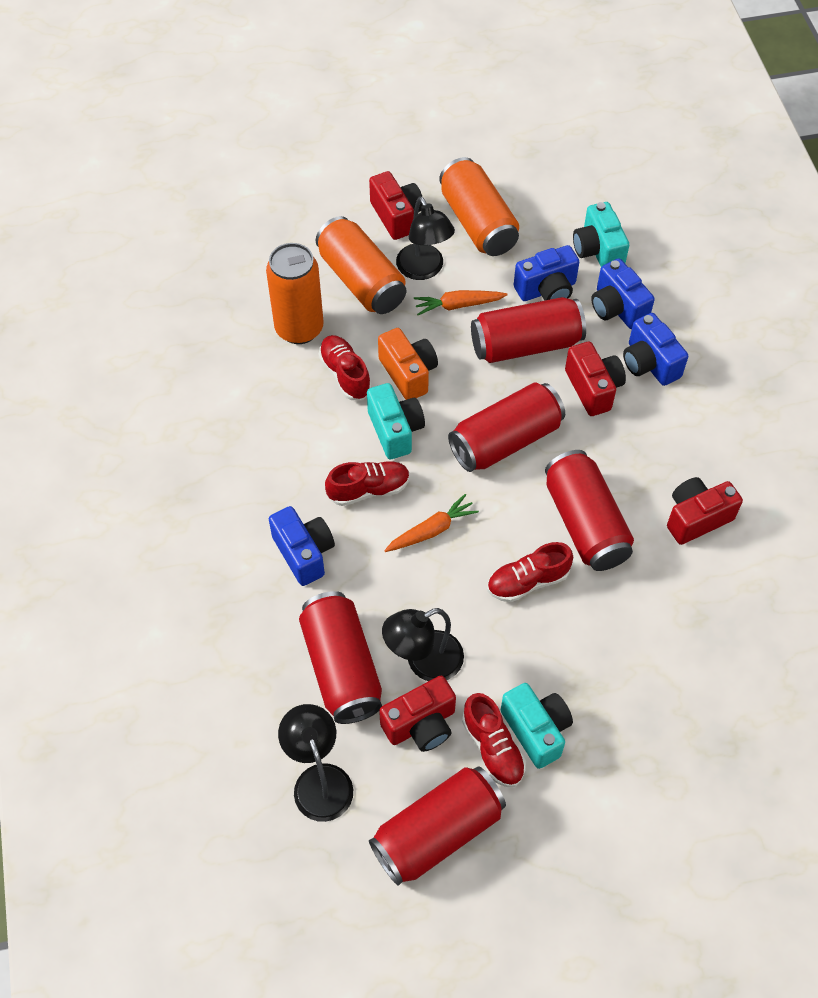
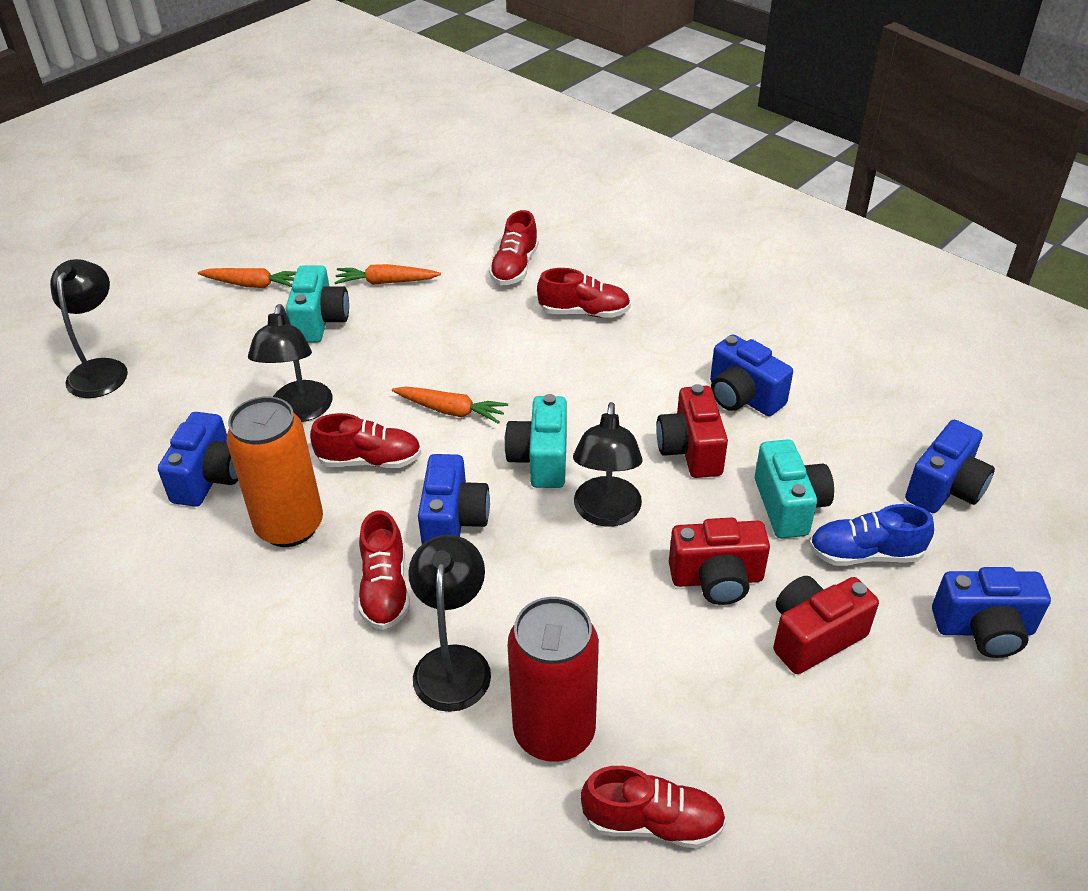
black lamp: [278,704,353,822] [382,608,464,681] [396,197,455,280] = 3 -> [50,259,128,398] [248,304,332,422] [408,535,491,712] [573,402,643,527] = 4
blue camera: [269,506,335,586] [514,245,579,301] [591,258,655,329] [623,313,688,386] = 4 -> [158,412,238,507] [418,454,490,544] [710,334,793,416] [905,420,995,513] [932,567,1051,658] = 5
blue shoe: none = 0 -> [809,504,934,566] = 1
orange camera: [378,328,438,400] = 1 -> none = 0
orange can: [266,243,324,344] [316,216,406,314] [439,157,519,256] = 3 -> [227,397,323,547] = 1
orange carrot: [384,494,479,552] [414,290,508,315] = 2 -> [198,268,296,288] [334,264,441,285] [392,386,508,424] = 3
red camera: [369,171,422,240] [379,676,456,752] [565,341,626,416] [667,477,743,545] = 4 -> [656,384,728,478] [669,518,770,605] [773,576,879,674] = 3
red can: [299,591,382,724] [369,766,506,885] [448,383,565,472] [471,297,586,363] [545,450,634,571] = 5 -> [508,597,599,762] = 1
red shoe: [319,335,372,400] [325,461,410,506] [462,693,526,787] [487,542,573,602] = 4 -> [310,413,421,468] [358,510,410,630] [489,210,539,285] [537,268,631,318] [581,766,726,848] = 5

